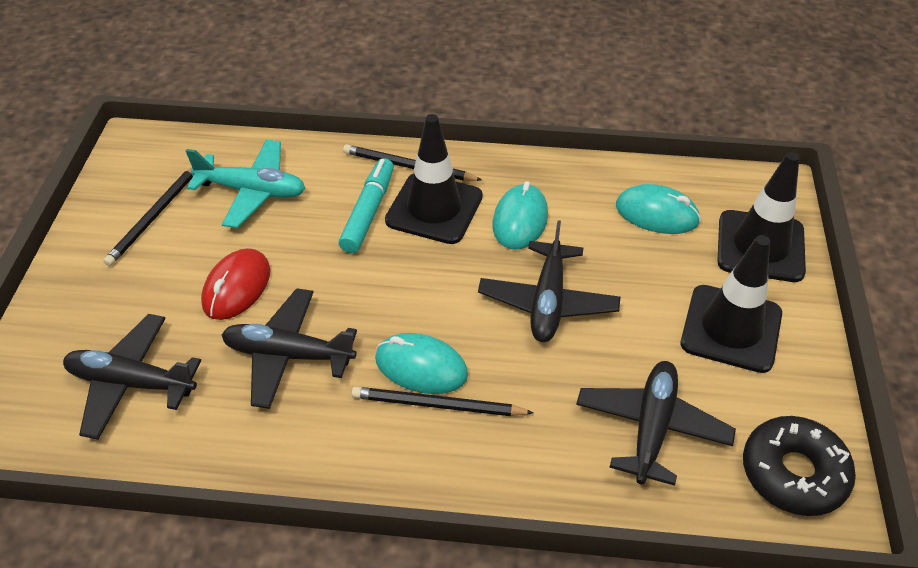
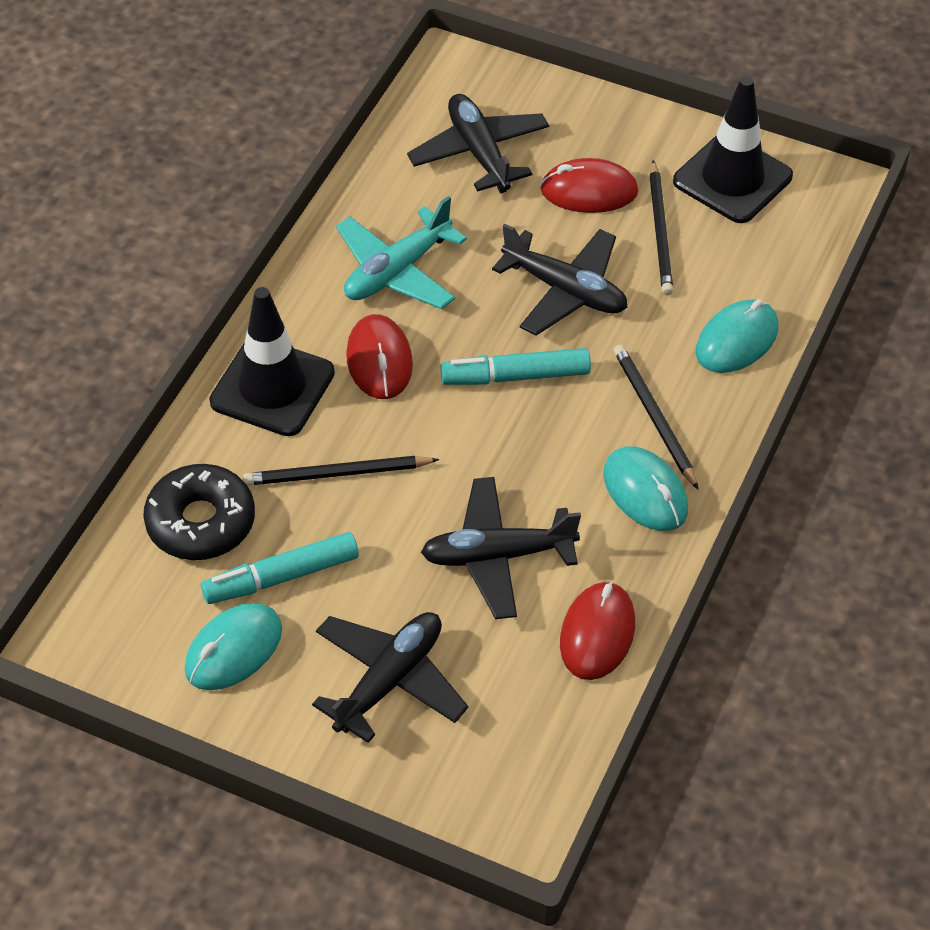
black traffic cone: [385,114,483,244] [681,235,782,373] [717,152,806,282] = 3 -> [209,287,335,436] [673,76,793,223] = 2
red mouse: [201,248,270,320] = 1 -> [346,314,413,399] [540,158,638,213] [560,581,635,680] = 3
turquoise marker: [339,158,394,253] = 1 -> [201,532,359,604] [440,348,591,385] = 2

